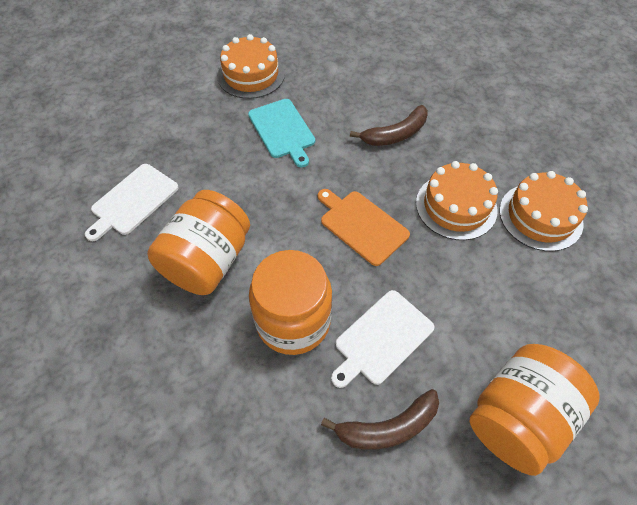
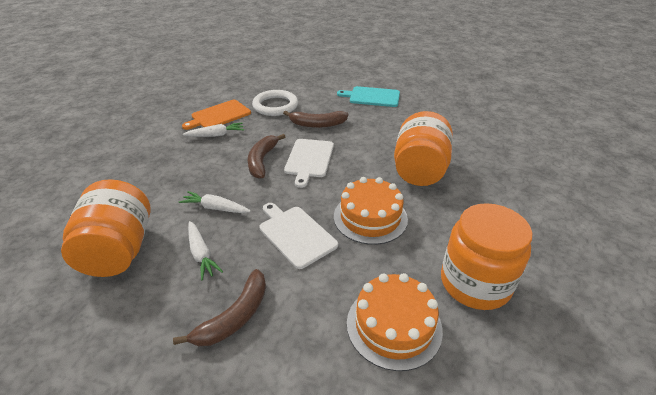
brown banana: [321,389,439,450] [350,105,428,146] = 2 -> [173,269,266,346] [248,134,285,179] [283,111,349,128] = 3
orange cake: [217,34,285,99] [416,161,498,240] [499,171,588,251] = 3 -> [334,177,408,245] [347,273,443,371] = 2
white carrot: none = 0 -> [179,191,251,213] [183,123,244,137] [188,221,223,280] = 3
white ring: none = 0 -> [252,90,298,116] = 1

